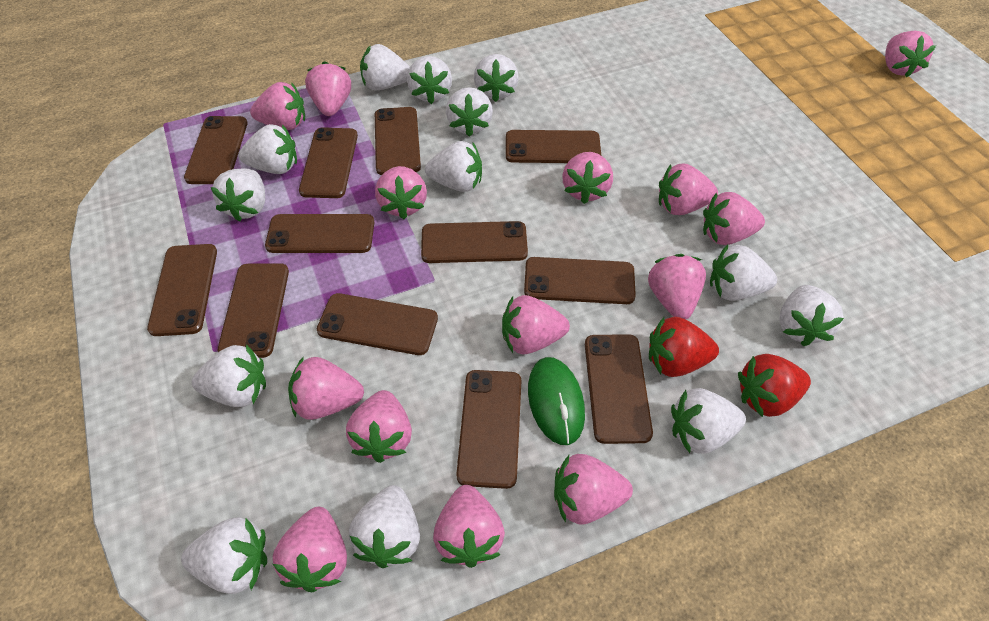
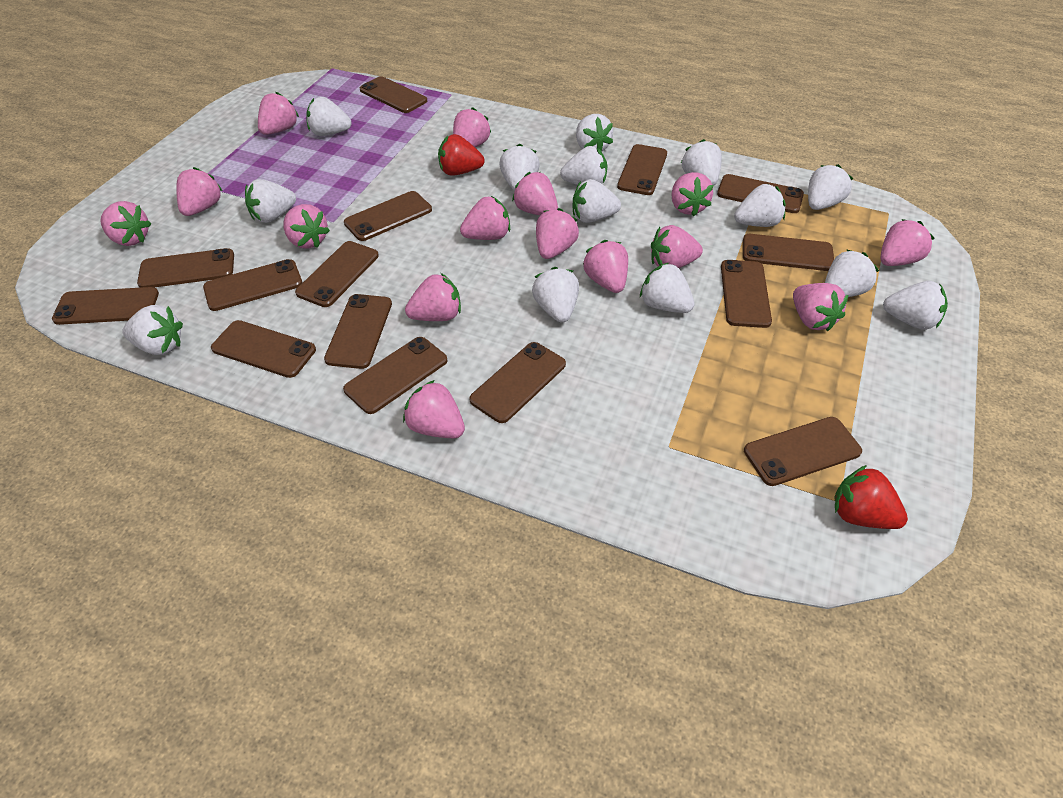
brown phone: [147,244,217,336] [184,116,248,184] [218,263,289,358] [265,214,374,253] [299,127,358,198] [317,293,438,355] [375,107,421,175] [421,221,528,263] [456,370,522,489] [506,130,601,163] [524,257,636,304] [585,334,653,444] = 12 -> [52,287,159,325] [137,248,234,288] [203,259,302,311] [211,320,316,378] [295,241,379,307] [324,294,392,369] [343,337,447,414] [344,191,432,241] [360,76,427,113] [469,342,566,423] [617,144,667,195] [717,174,804,213] [721,260,772,328] [743,234,834,271] [744,417,862,486] = 15
green mouse: [528,357,585,445] = 1 -> none = 0
pink strawberry: [250,82,305,130] [273,507,347,592] [288,356,364,420] [305,61,351,116] [346,390,412,463] [375,166,427,219] [433,485,505,568] [502,295,570,354] [554,454,633,524] [562,152,613,204] [648,254,706,320] [659,164,718,215] [703,192,765,245] [885,31,936,78] = 14 -> [101,201,151,246] [176,167,222,216] [258,92,299,135] [283,204,330,248] [403,380,465,438] [405,273,461,321] [453,107,491,147] [460,196,510,240] [512,172,558,215] [536,208,579,259] [583,240,628,293] [651,225,703,268] [671,172,713,217] [793,283,848,331] [880,219,934,266] = 15
white strawberry: [181,517,267,594] [192,344,266,407] [211,168,265,222] [239,124,297,174] [349,485,420,568] [360,44,410,90] [407,56,452,104] [425,141,482,192] [446,87,493,137] [474,54,519,102] [671,388,746,454] [710,245,777,301] [779,285,844,346] = 13 -> [122,305,183,355] [245,179,296,223] [306,97,351,136] [499,144,540,191] [532,267,579,323] [560,146,607,185] [573,179,621,223] [576,114,613,152] [640,263,695,313] [681,139,722,186] [734,184,786,227] [808,164,853,210] [825,249,879,297] [883,281,948,330] = 14

